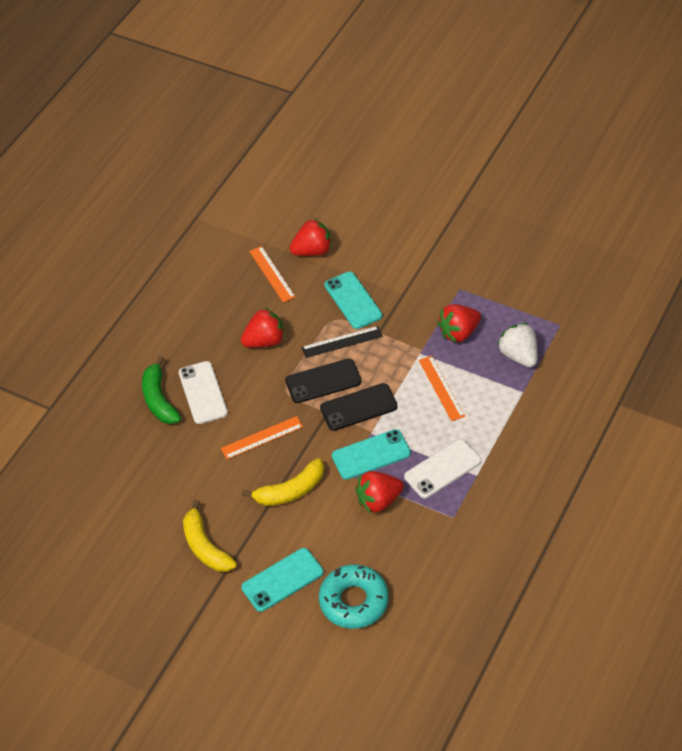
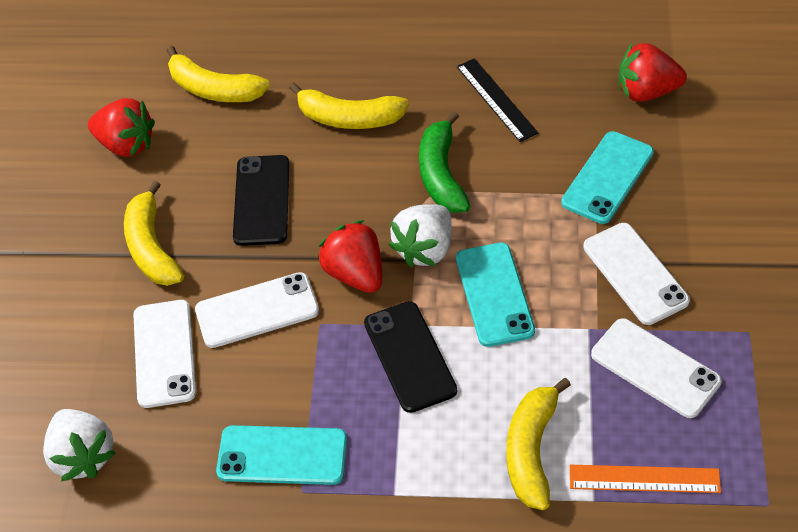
orange ruler: [221,416,303,459] [249,246,296,303] [419,356,465,421] = 3 -> [570,465,721,493] = 1
red strawberry: [241,307,285,348] [289,218,332,256] [356,471,404,513] [437,304,481,343] = 4 -> [88,98,155,157] [317,220,382,293] [619,43,687,102] = 3
turquoise donut: [319,564,389,629] = 1 -> none = 0
white phone: [178,361,228,424] [404,439,481,499] = 2 -> [133,300,196,408] [195,272,319,348] [583,223,690,325] [591,318,722,418] = 4
white strawberry: [497,323,538,367] = 1 -> [43,409,116,481] [389,204,452,267] = 2
yellow banana: [183,500,237,572] [242,458,324,506] = 2 -> [124,181,184,286] [166,46,270,102] [289,83,409,129] [506,378,571,510] = 4

